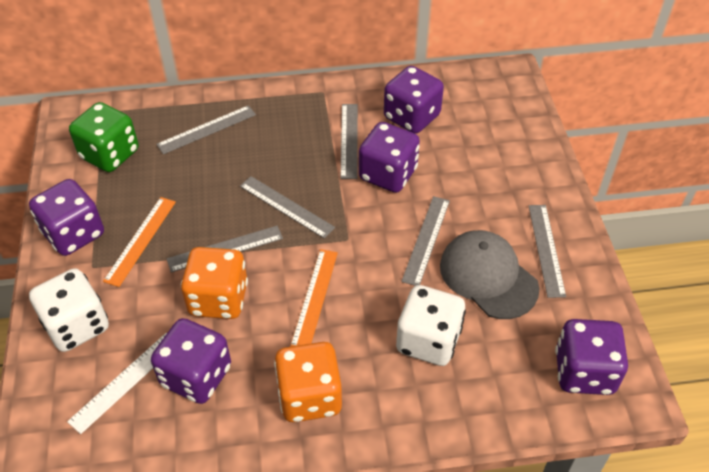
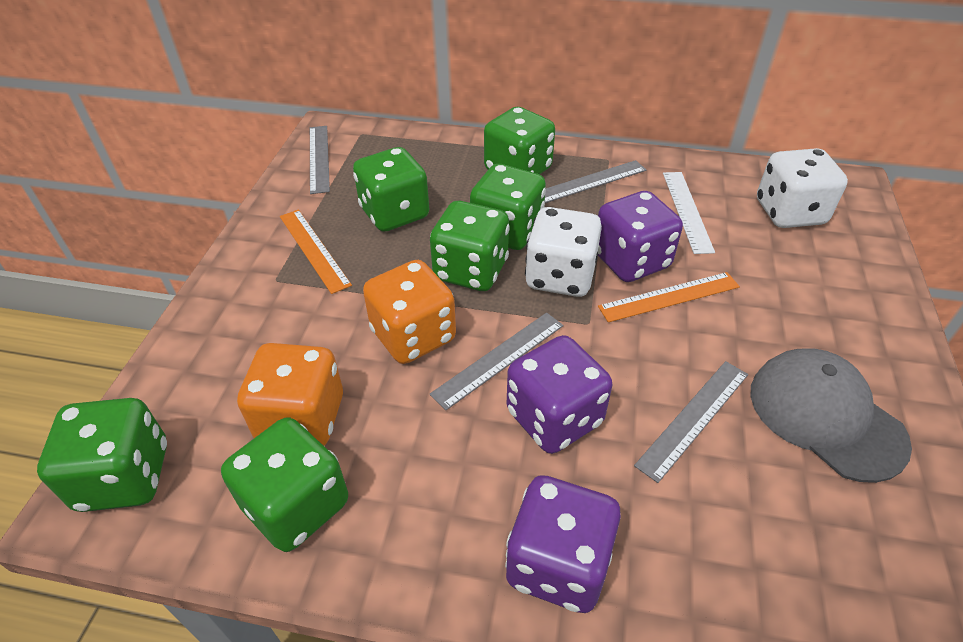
green dice: [69,102,138,172] = 1 -> [37,398,167,512] [221,417,348,552] [353,147,429,232] [430,201,510,291] [470,164,546,250] [484,107,555,175] = 6
grey ruler: [156,105,256,154] [167,226,283,273] [240,176,335,239] [341,104,358,179] [401,196,450,286] [529,205,566,298] = 6 -> [310,126,330,194] [429,313,563,410] [544,160,646,203] [634,361,748,483] = 4
purple dice: [29,179,104,256] [151,318,231,404] [359,122,420,193] [384,66,444,134] [555,319,628,395] = 5 -> [505,475,621,613] [507,335,612,454] [598,191,683,282] = 3

